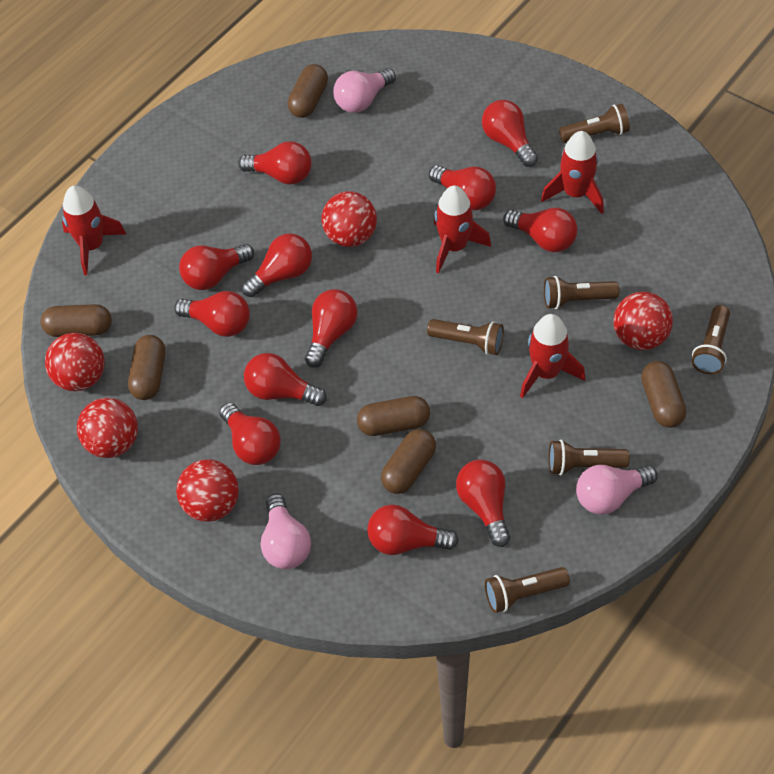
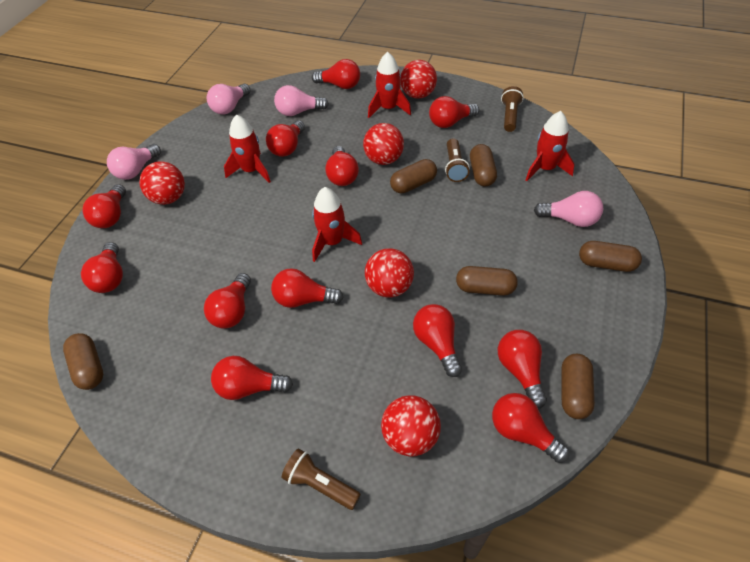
brown flashlight: [427,319,504,355] [485,567,570,613] [544,276,620,309] [548,440,630,475] [559,104,630,143] [692,305,730,374] = 6 -> [282,449,361,510] [445,138,470,182] [501,86,524,132] = 3
pink light bulb: [261,494,311,569] [333,68,396,113] [576,465,658,515] = 3 -> [107,144,161,180] [207,84,251,114] [274,85,329,116] [534,191,603,227] = 4

